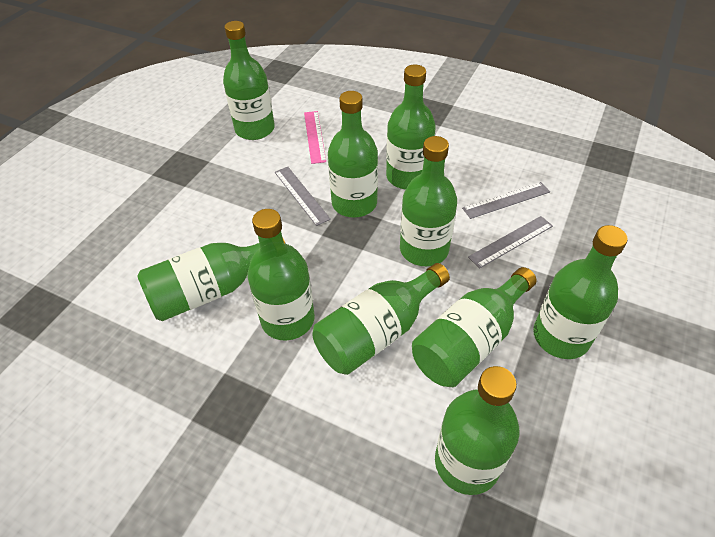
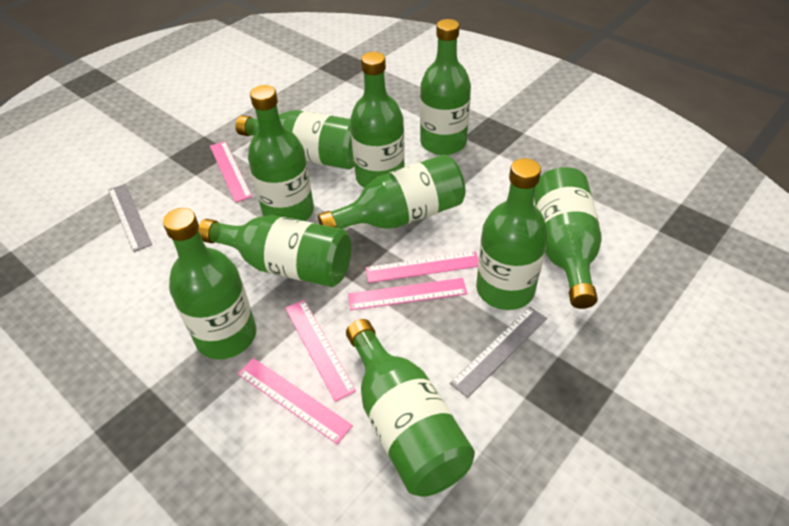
grey ruler: [275,167,331,226] [462,182,550,219] [468,216,553,268] = 3 -> [108,184,152,252] [450,307,547,398] = 2
pink ruler: [304,111,326,164] = 1 -> [210,141,252,203] [237,358,353,444] [285,300,356,402] [348,278,467,310] [366,251,479,283] = 5

